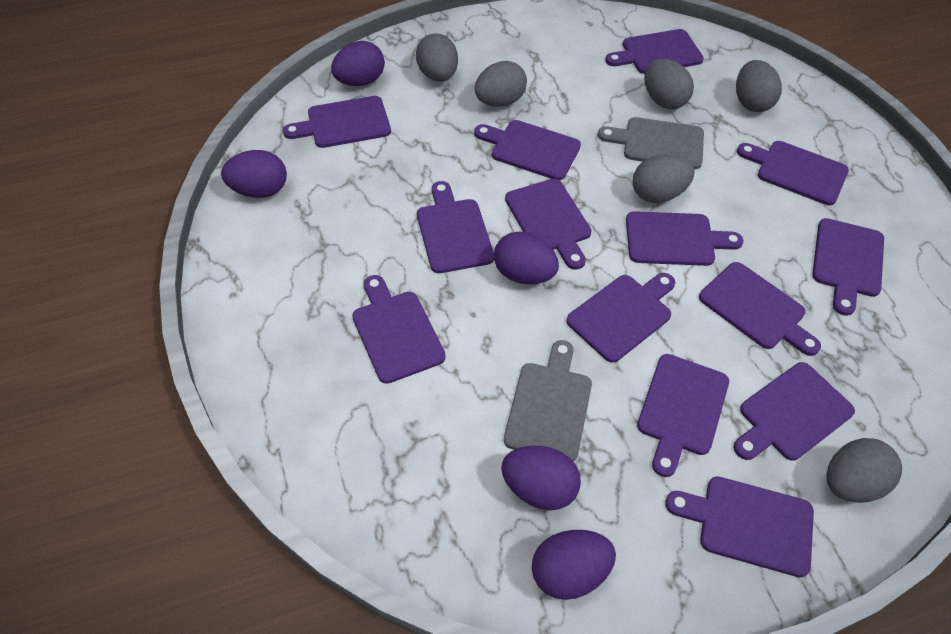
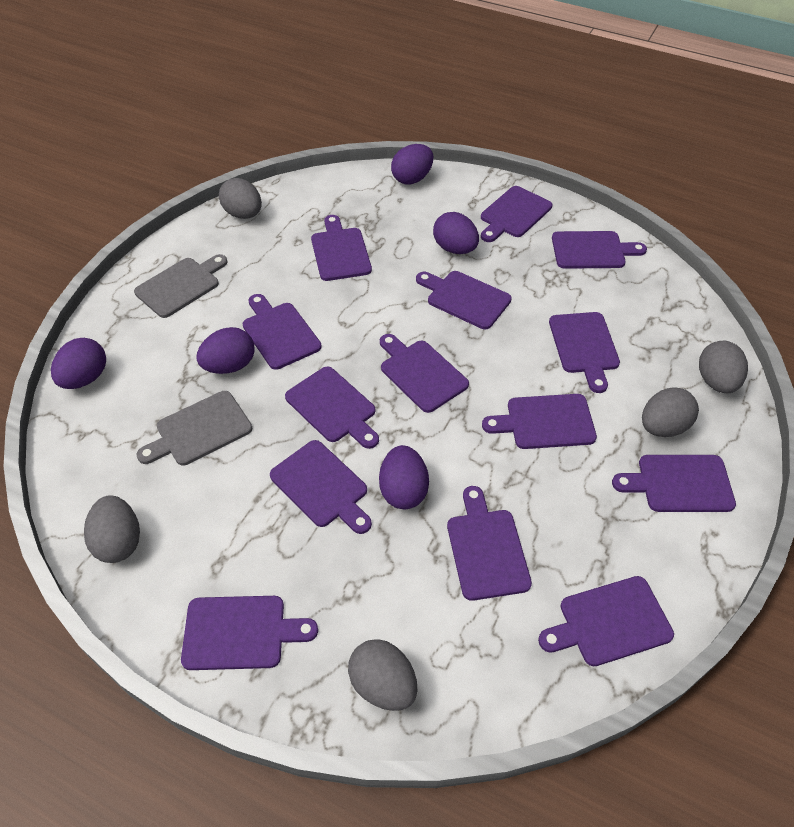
grey egg: [416,34,458,81] [475,61,527,107] [633,154,695,203] [644,59,694,109] [736,60,782,112] [827,438,902,503] = 6 -> [84,495,140,563] [219,178,262,219] [348,639,418,711] [642,387,699,437] [699,341,748,393] = 5

